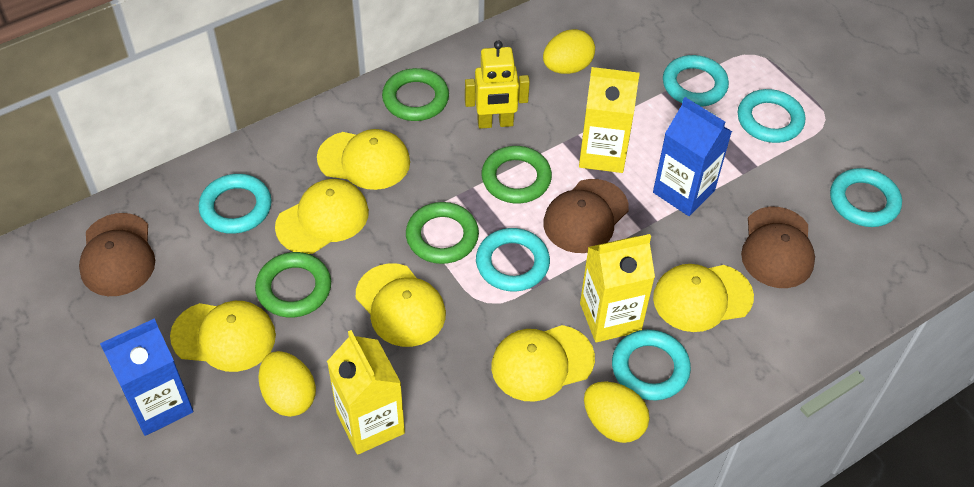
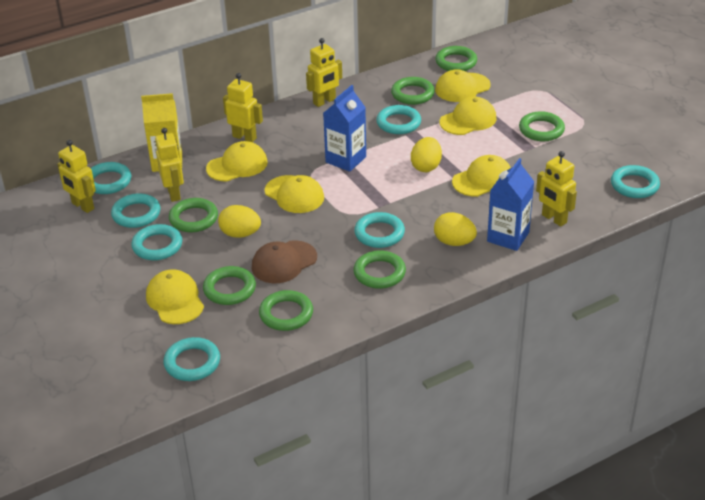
brown cap: [79,213,155,296] [543,179,629,253] [741,207,815,288] = 3 -> [252,240,317,283] = 1
green ring: [255,252,331,318] [382,68,449,121] [406,202,479,264] [482,146,552,203] = 4 -> [169,198,218,232] [203,266,256,305] [259,290,313,331] [354,250,406,289] [391,77,435,105] [435,46,477,71] [519,111,565,141] = 7
turquoise ring: [199,174,272,234] [476,228,550,291] [612,330,691,401] [663,55,729,107] [738,89,805,143] [830,168,902,227] = 6 -> [91,162,131,194] [111,193,160,228] [131,224,182,260] [164,337,220,381] [354,212,405,248] [376,105,421,134] [611,165,660,198] = 7
yellow carton: [327,330,405,455] [579,67,640,173] [580,234,655,342] = 3 -> [141,93,182,172] = 1
yellow robot: [465,41,530,129] = 1 -> [57,140,96,213] [155,128,184,202] [223,73,263,142] [306,38,342,107] [536,151,577,227] = 5

